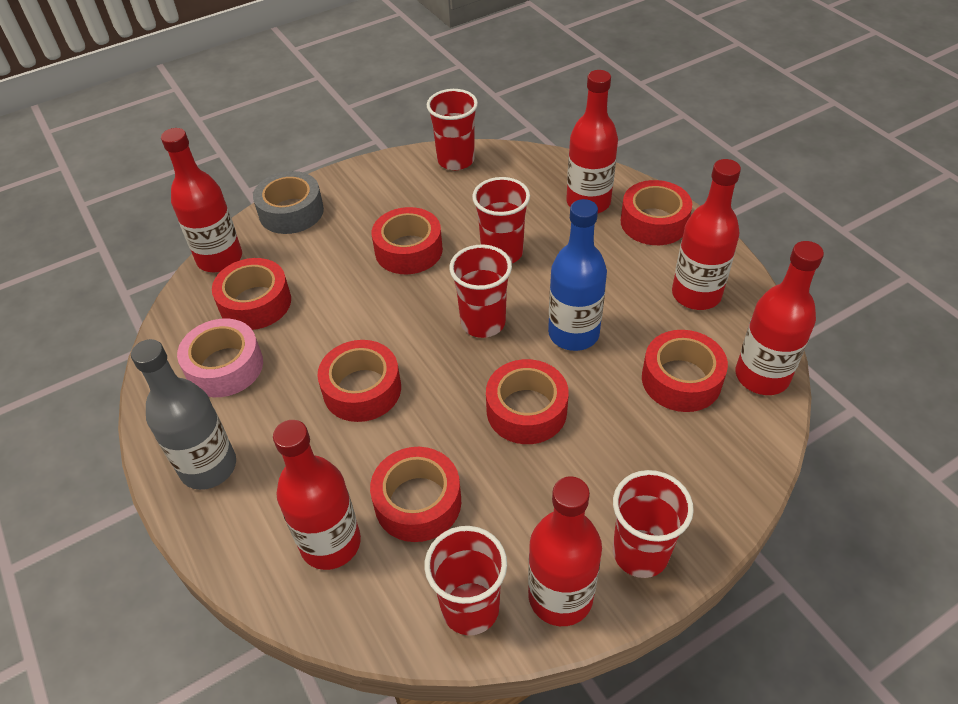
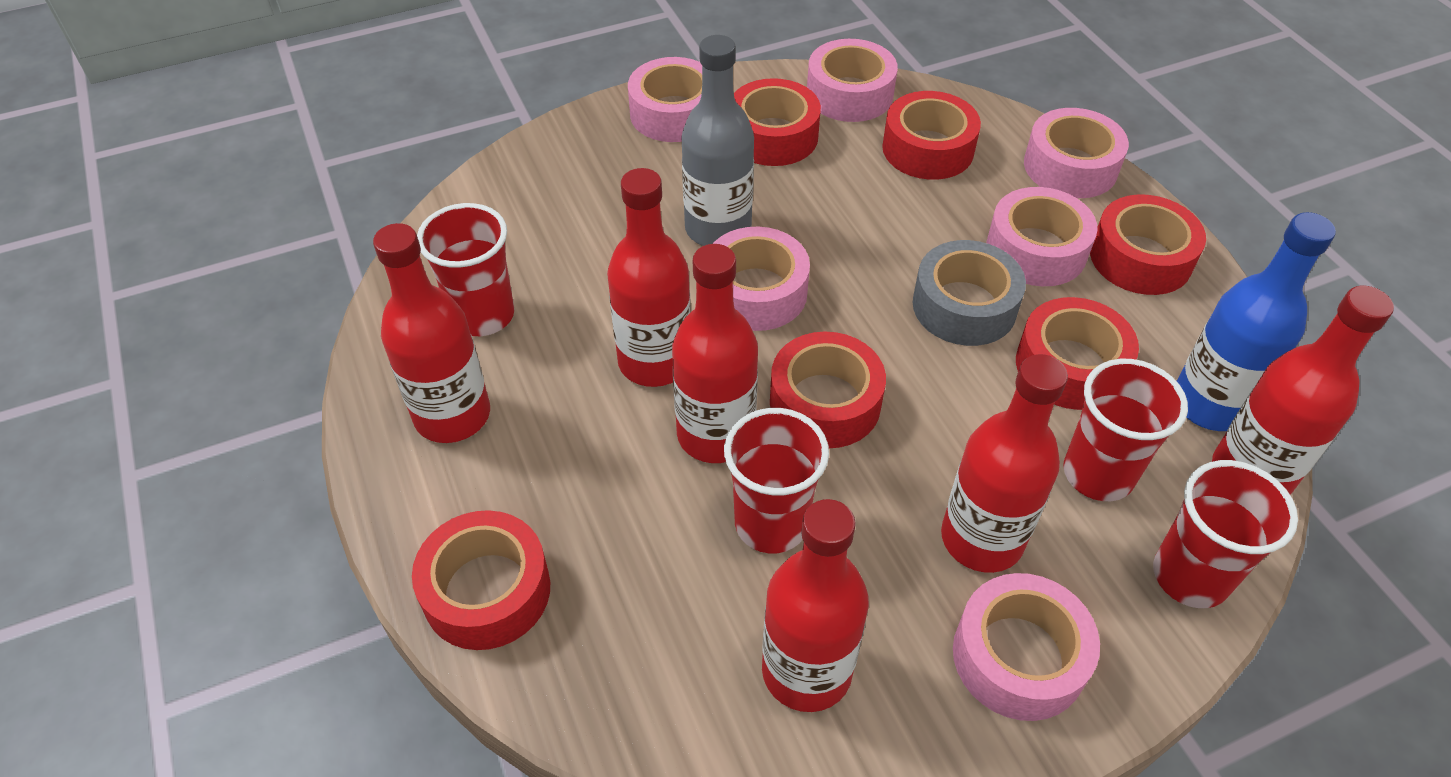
pink tape: [177,319,263,397] = 1 -> [628,57,702,142] [713,227,810,331] [807,39,898,122] [953,573,1100,721] [986,187,1097,286] [1024,108,1129,198] = 6
red cup: [424,526,507,635] [427,89,478,170] [449,244,512,338] [472,177,530,263] [613,470,694,578] = 5 -> [417,203,514,336] [724,408,829,553] [1063,359,1188,501] [1153,460,1298,608] = 4
red tape: [212,258,291,330] [318,340,401,422] [370,447,461,542] [372,207,443,274] [486,359,569,444] [621,180,692,245] [642,330,728,412] = 7 -> [412,510,550,650] [734,78,821,166] [770,332,886,448] [882,91,981,180] [1016,297,1139,410] [1090,194,1206,295] = 6

